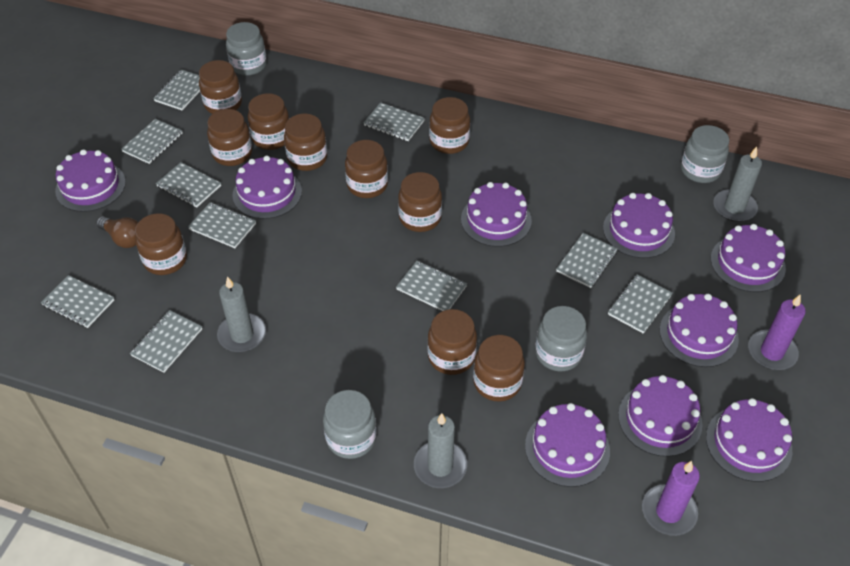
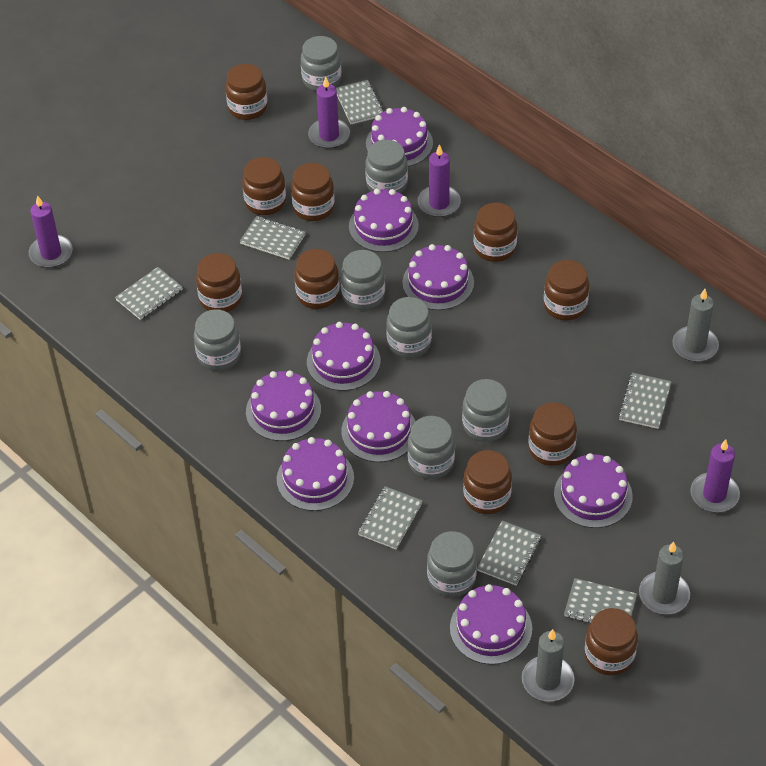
brown light bulb: [96,216,138,248] = 1 -> none = 0
grey jar: [226,22,267,76] [323,390,377,459] [535,306,587,371] [681,125,729,183] = 4 -> [194,309,241,371] [301,36,341,91] [341,250,385,310] [365,140,408,194] [386,297,432,358] [407,416,455,479] [427,531,477,597] [462,379,510,442] = 8
grey notebook: [41,275,114,328] [121,119,183,164] [130,310,202,373] [153,70,200,110] [156,162,221,207] [188,202,256,248] [364,102,425,141] [396,261,467,311] [556,233,618,288] [608,274,673,334] = 10 -> [115,267,183,320] [240,216,306,259] [336,80,384,124] [358,486,423,549] [477,521,541,585] [564,578,637,623] [618,373,672,429] = 7
purple candle: [642,461,700,536] [748,294,806,370] = 2 -> [29,195,73,268] [308,77,350,149] [418,144,461,217] [690,439,740,512] = 4

